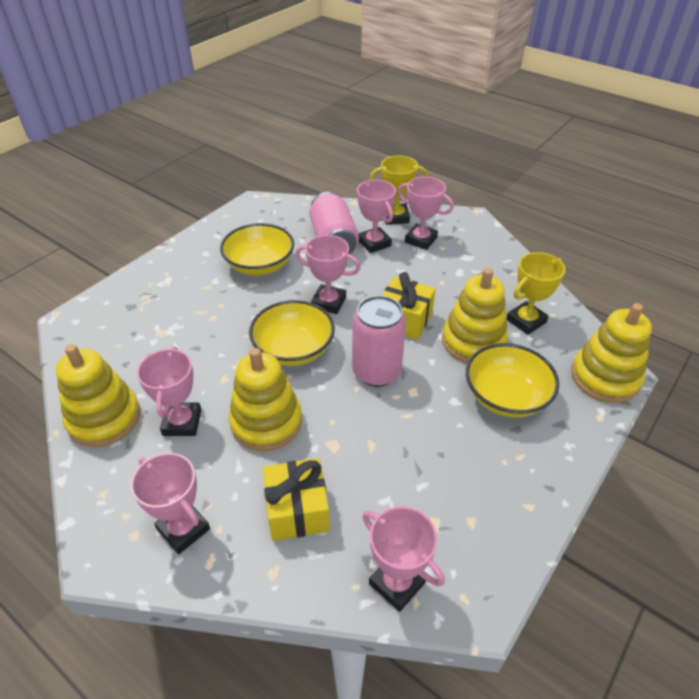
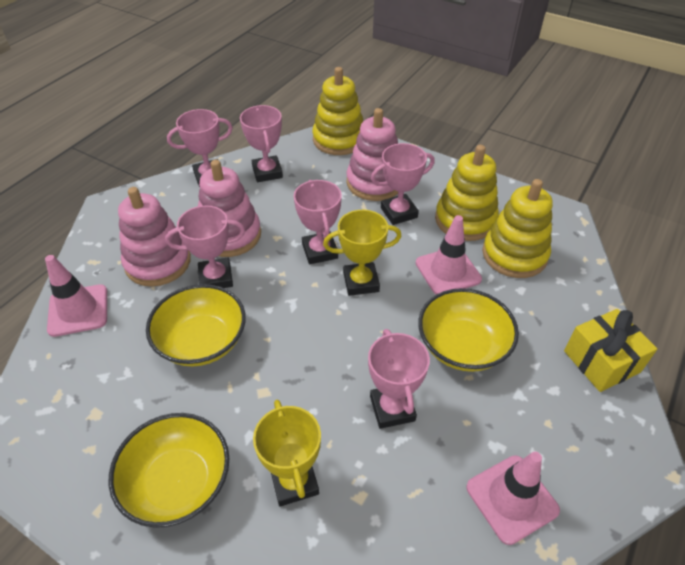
pink can: [309,192,359,254] [352,295,406,387] = 2 -> none = 0
pink stacking toy: none = 0 -> [118,187,191,287] [198,160,261,257] [347,108,398,201] = 3
pink traffic cone: none = 0 -> [45,255,107,337] [416,215,482,294] [466,452,560,545] = 3
yellow gift: [263,458,330,541] [382,272,436,340] = 2 -> [564,309,657,392] = 1
yellow stacking toy: [56,344,140,447] [229,348,302,451] [442,268,508,363] [571,303,652,403] = 4 -> [312,67,363,155] [435,145,499,241] [482,179,553,278] = 3

